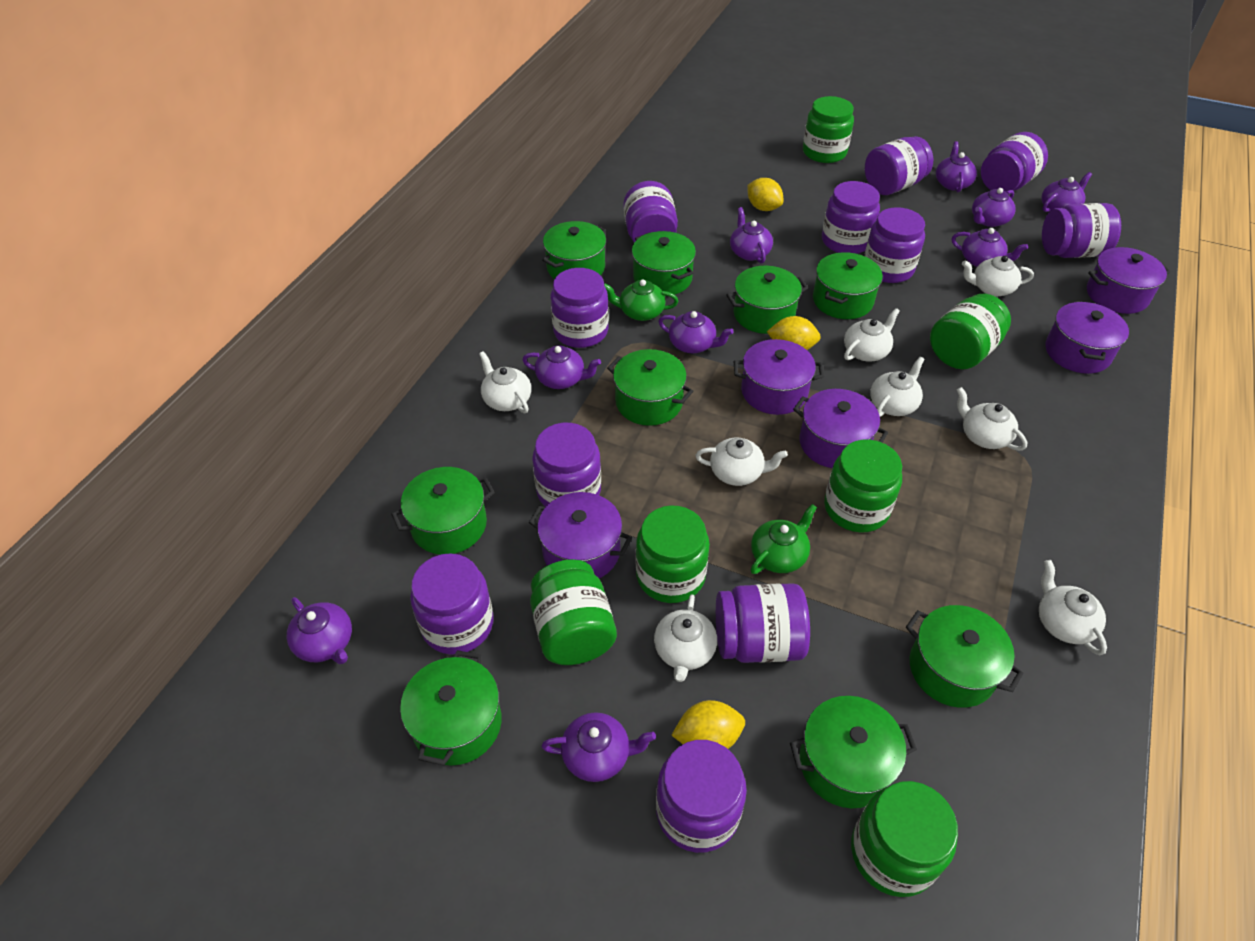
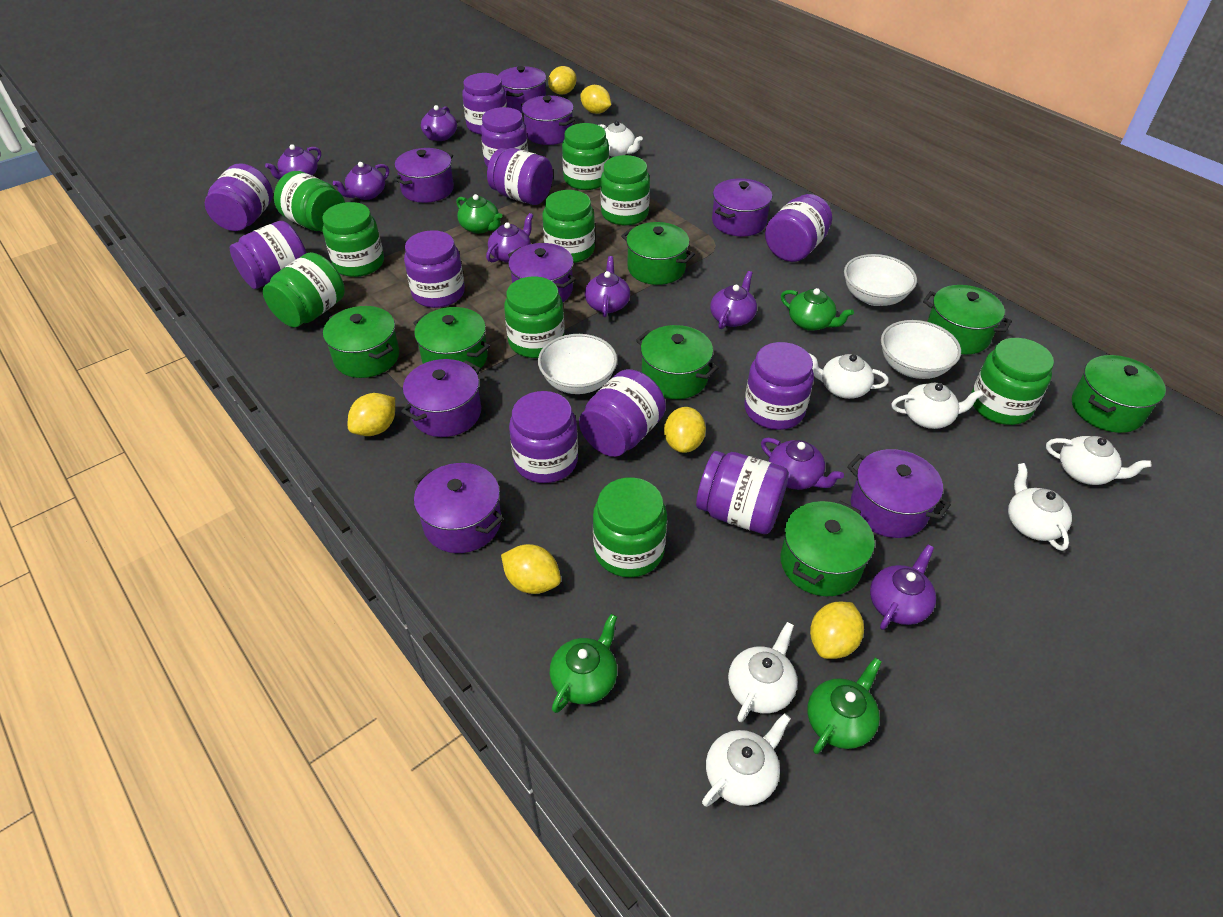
green jar: [530,559,617,665] [636,505,710,603] [803,96,854,163] [824,440,902,533] [851,781,958,897] [930,294,1011,369] = 6 -> [263,252,345,327] [274,171,345,232] [322,202,384,277] [504,276,565,358] [543,190,595,263] [562,123,609,190] [593,478,667,577] [601,155,650,226] [971,338,1054,425] = 9
green pot: [391,467,495,555] [400,650,502,766] [542,221,606,279] [607,349,693,426] [632,231,696,296] [726,266,808,334] [790,696,917,808] [813,252,883,319] [906,605,1023,708] = 9 -> [323,306,400,378] [413,307,490,371] [621,222,695,285] [636,325,718,399] [781,501,875,596] [923,285,1012,354] [1072,355,1166,433] = 7
green teapot: [604,279,678,321] [750,504,817,574] = 2 -> [456,194,502,234] [550,614,617,713] [781,288,854,331] [807,658,882,754] = 4
purple pot: [529,492,632,578] [734,339,824,415] [793,389,888,468] [1046,301,1129,374] [1087,247,1170,314] = 5 -> [394,148,454,203] [401,359,481,437] [414,463,504,553] [498,66,546,113] [508,243,576,302] [521,95,576,145] [712,178,772,236] [847,449,951,538] = 8
purple teapot: [286,597,352,664] [523,345,601,389] [541,712,656,782] [658,311,734,353] [730,207,773,263] [936,141,977,192] [952,228,1028,267] [972,188,1016,227] [1041,172,1092,212] = 9 -> [265,144,321,180] [333,162,389,200] [421,105,457,141] [486,213,533,263] [585,256,630,317] [710,271,757,329] [761,438,844,490] [870,545,936,630] = 8
white bowl: none = 0 -> [538,334,617,394] [844,254,917,306] [881,320,961,379] = 3
white teapot: [479,351,531,413] [654,594,717,682] [696,438,788,486] [844,308,900,362] [870,357,924,417] [957,387,1027,451] [962,256,1034,297] [1039,560,1107,655] = 8 -> [599,120,643,157] [702,713,791,807] [728,622,797,722] [809,353,889,399] [891,383,983,429] [1008,463,1072,551] [1046,436,1151,485] = 7
yellow lemon: [672,700,745,749] [747,178,783,211] [767,316,821,350] = 3 -> [348,393,395,436] [501,544,561,594] [548,66,576,95] [580,85,611,114] [664,407,706,453] [810,602,864,659] = 6

